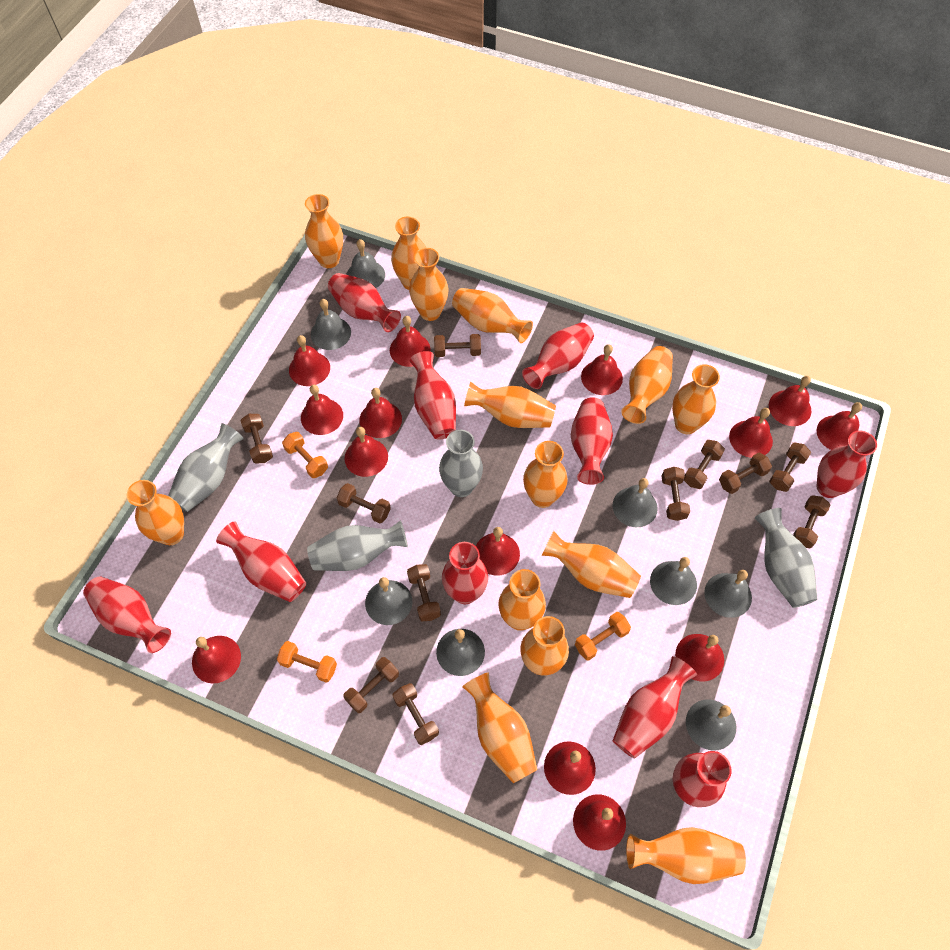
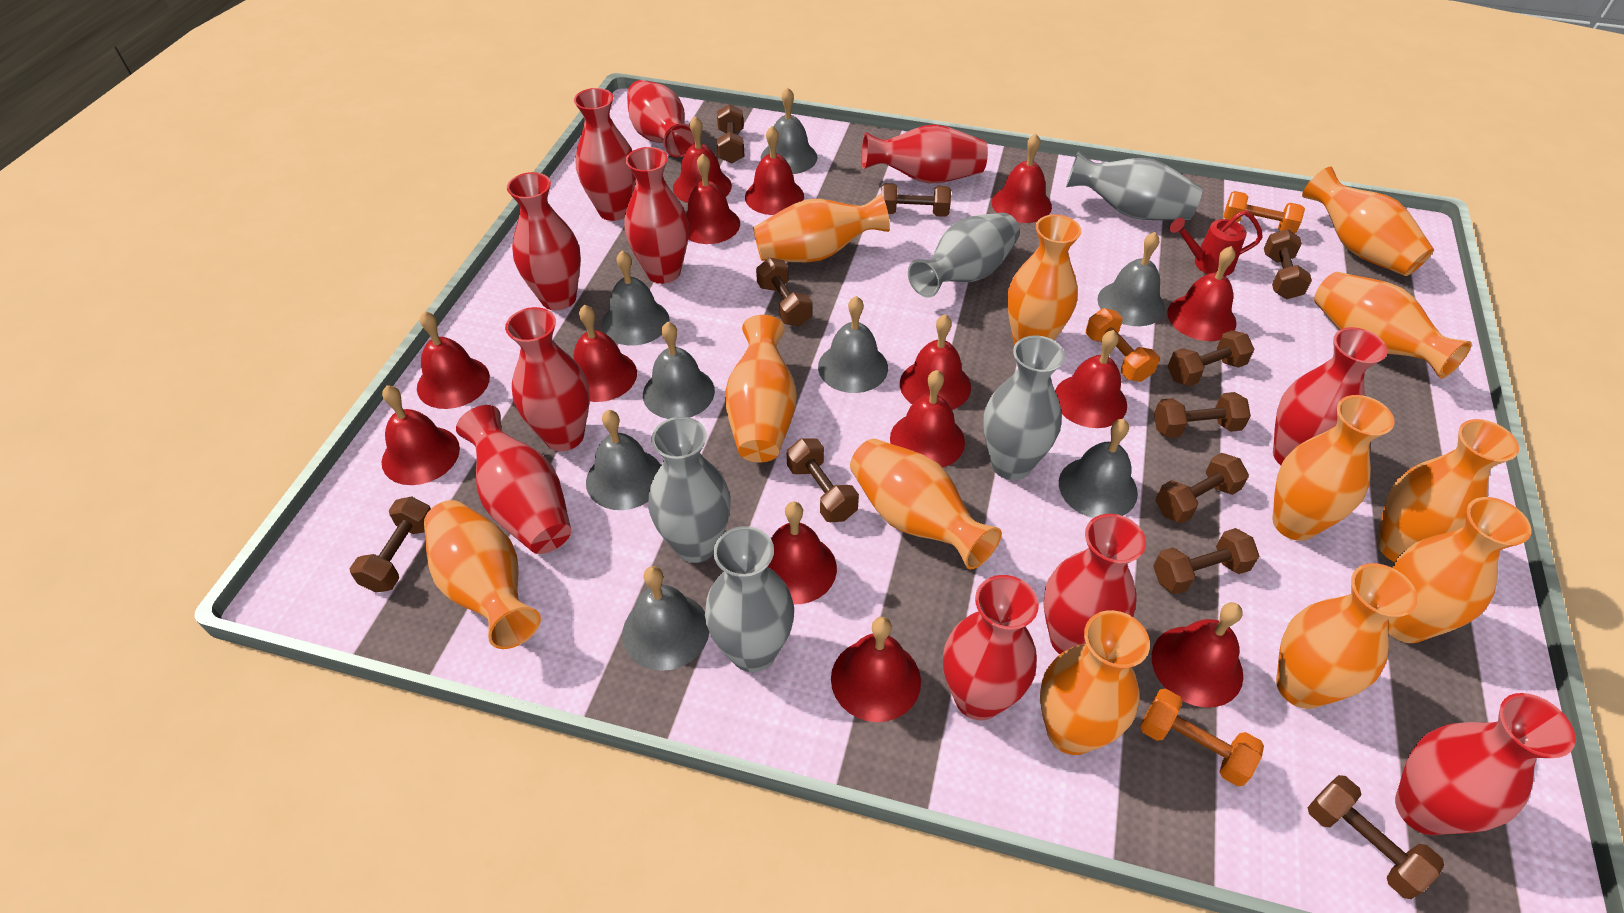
grey vase: [168,423,244,512] [307,520,408,571] [439,430,483,497] [755,508,818,608] = 4 -> [648,417,731,563] [705,526,794,672] [908,213,1020,298] [983,335,1065,480] [1066,151,1203,220] = 5
orange vase: [127,480,184,545] [305,194,343,268] [391,216,426,290] [409,248,448,321] [452,288,533,343] [462,672,537,783] [464,382,556,428] [498,569,546,631] [520,616,569,676] [523,441,568,508] [541,531,641,598] [621,346,673,424] [626,827,746,884] [672,364,720,434] = 14 -> [424,500,541,649] [725,315,797,462] [753,194,890,262] [850,439,1001,569] [1007,214,1082,345] [1040,610,1150,755] [1272,395,1395,541] [1276,563,1418,709] [1302,167,1434,276] [1314,272,1472,379] [1377,419,1519,562] [1388,497,1531,643] = 12
red vase: [83,576,171,653] [216,521,306,602] [328,273,401,332] [410,351,456,439] [442,542,488,604] [522,323,594,389] [571,397,613,485] [613,656,697,758] [673,751,732,807] [817,431,877,498] = 10 -> [456,405,571,554] [505,307,590,451] [507,172,581,310] [574,88,636,221] [624,147,689,284] [627,80,695,157] [861,124,988,184] [943,575,1039,720] [1044,514,1146,654] [1273,327,1387,465] [1395,693,1576,835] = 11
red watering can: none = 0 -> [1170,210,1263,276] = 1

